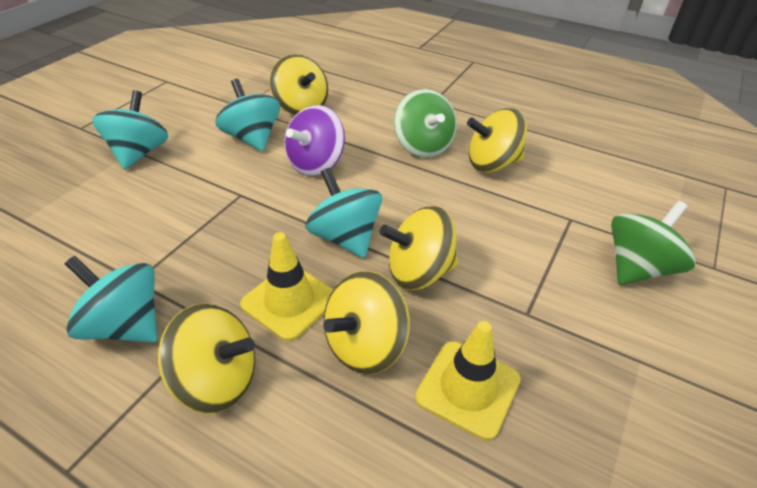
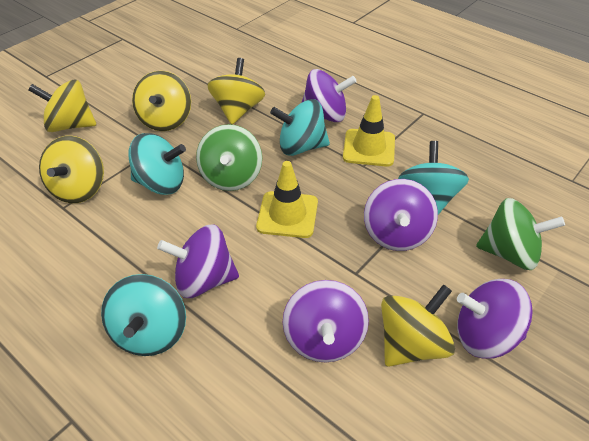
purple spinning top: [284,105,345,176] = 1 -> [157,224,239,298] [283,280,369,363] [302,69,357,122] [364,179,438,251] [457,279,533,359] = 5

